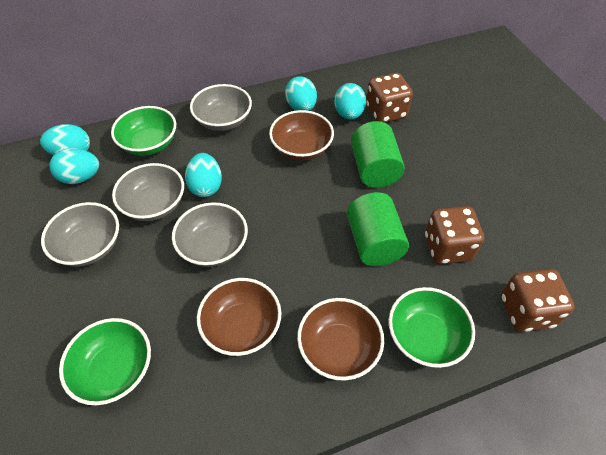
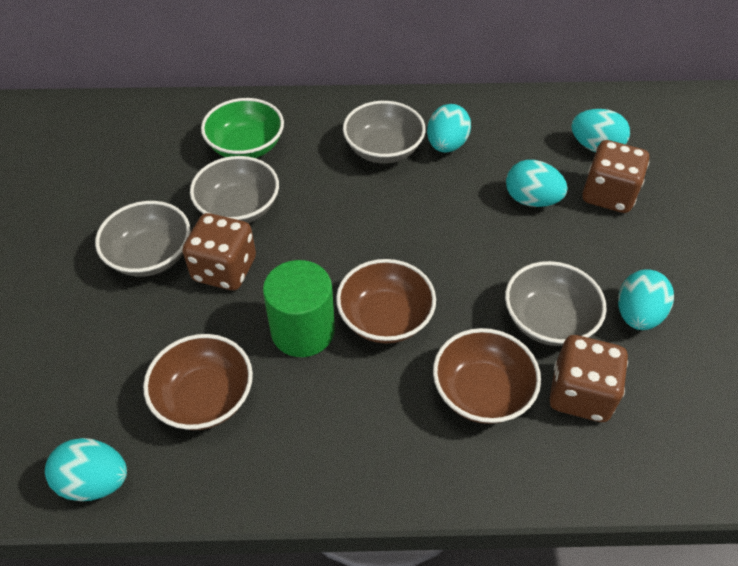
green bowl: [59,318,151,405] [111,106,176,156] [389,287,475,368] = 3 -> [201,98,284,158] = 1
green cylinder: [347,192,409,266] [351,121,405,188] = 2 -> [263,260,335,357] = 1

